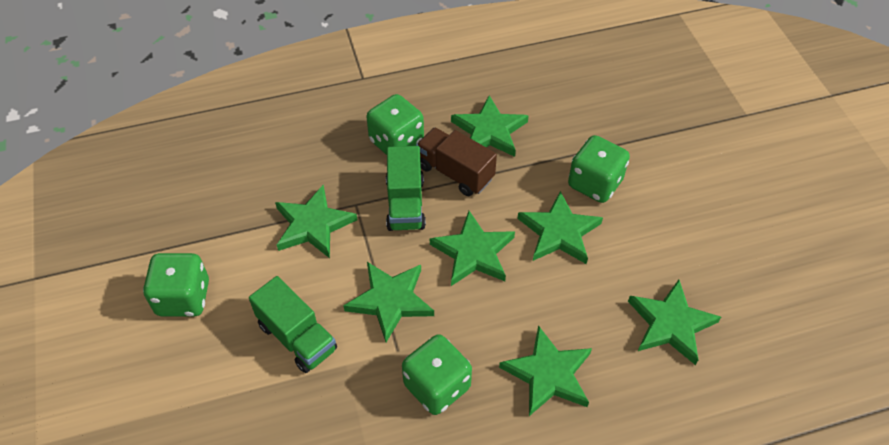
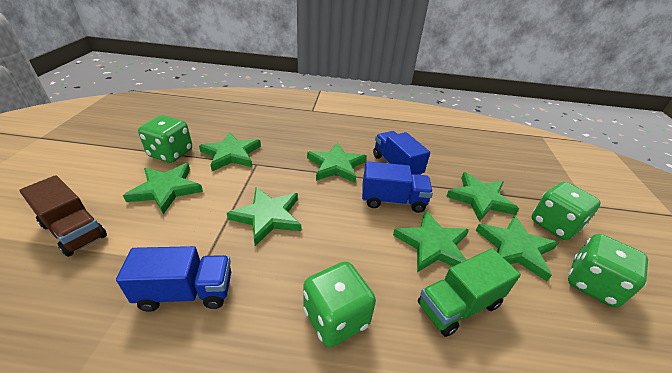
blue truck: none = 0 -> [116,246,231,312] [362,161,433,213] [373,131,430,175] = 3
green truck: [249,276,337,373] [386,146,426,231] = 2 -> [418,248,521,337] = 1

